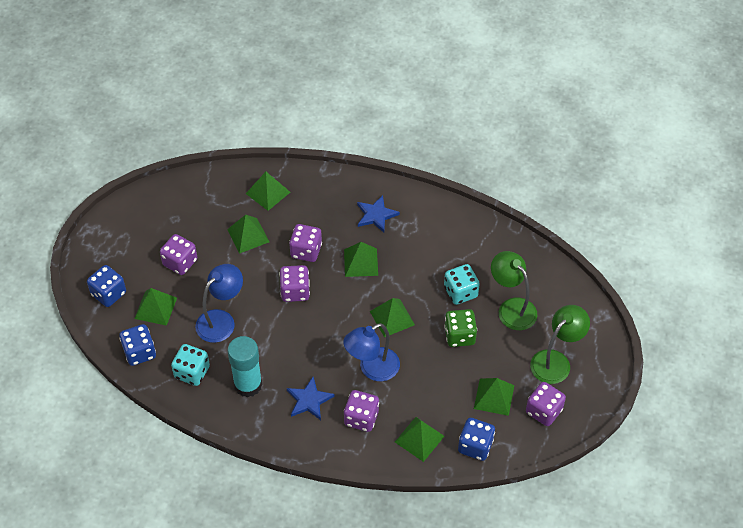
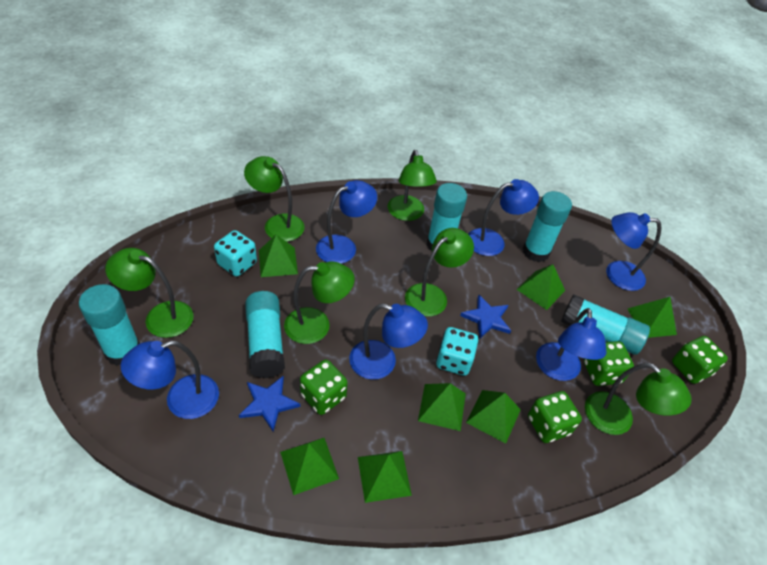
blue dice: [87,265,126,307] [119,324,156,366] [458,418,495,461] = 3 -> none = 0
blue lamp: [195,264,243,343] [343,323,400,381] = 2 -> [121,341,219,419] [316,180,377,264] [349,303,428,380] [468,179,539,256] [536,308,607,381] [606,212,661,291] = 6
green dice: [444,309,477,347] = 1 -> [300,360,348,415] [528,391,582,443] [584,341,634,386] [672,336,728,384] = 4
green lamp: [491,251,537,330] [530,305,590,384] = 2 -> [105,248,194,338] [244,156,304,242] [284,261,355,344] [387,150,437,221] [405,228,474,316] [585,363,691,435] = 6
purple dice: [160,234,197,275] [279,265,310,302] [289,224,322,262] [344,390,379,432] [526,382,566,426] = 5 -> none = 0
turquoise glue stick: [227,336,262,397] = 1 -> [79,284,140,366] [245,291,285,378] [427,183,467,251] [523,191,572,262] [561,295,650,355] = 5

